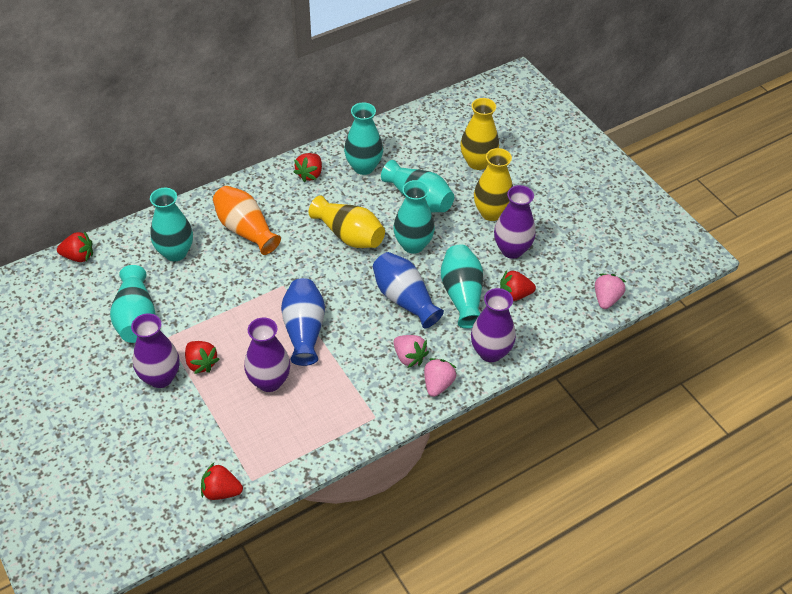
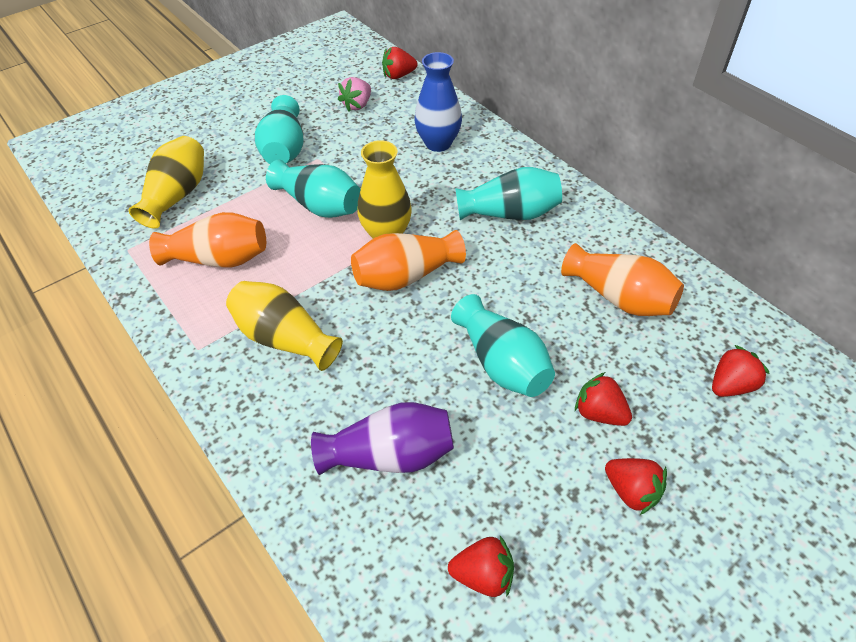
blue vase: [281,278,325,366] [373,252,444,328] = 2 -> [414,52,462,152] = 1
orange vase: [213,186,281,255] = 1 -> [149,212,266,268] [351,230,466,291] [561,243,684,316] = 3
pink strawberry: [394,335,429,368] [424,358,457,397] [595,274,626,309] = 3 -> [338,77,371,111] = 1
purple vase: [131,313,180,388] [244,317,290,392] [471,288,516,362] [494,185,536,259] = 4 -> [311,402,454,475] = 1
turquoise vase: [110,265,155,343] [150,188,193,261] [344,102,383,175] [381,160,454,212] [393,180,435,254] [441,245,483,329] = 6 -> [255,95,304,164] [266,160,361,218] [451,294,555,397] [455,167,562,220] = 4

